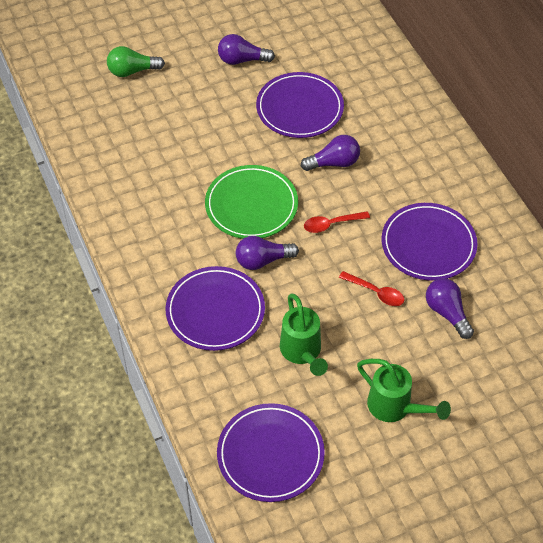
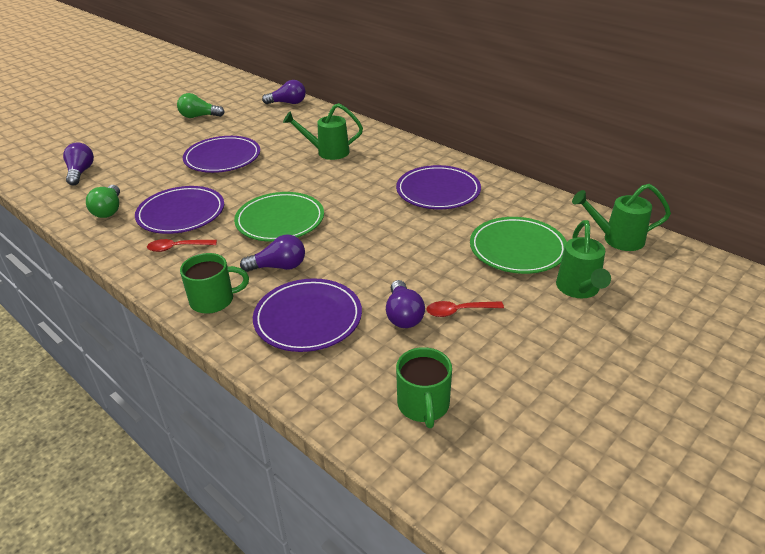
green light bulb: [107,46,165,77] = 1 -> [86,185,120,218] [177,93,225,118] = 2
green mug: none = 0 -> [180,253,249,314] [396,347,452,428] = 2
green plate: [205,165,298,239] = 1 -> [234,192,324,242] [470,217,567,274] = 2
green watering can: [280,293,328,376] [357,359,451,422] = 2 -> [283,103,363,160] [556,220,611,298] [572,184,671,251] = 3

